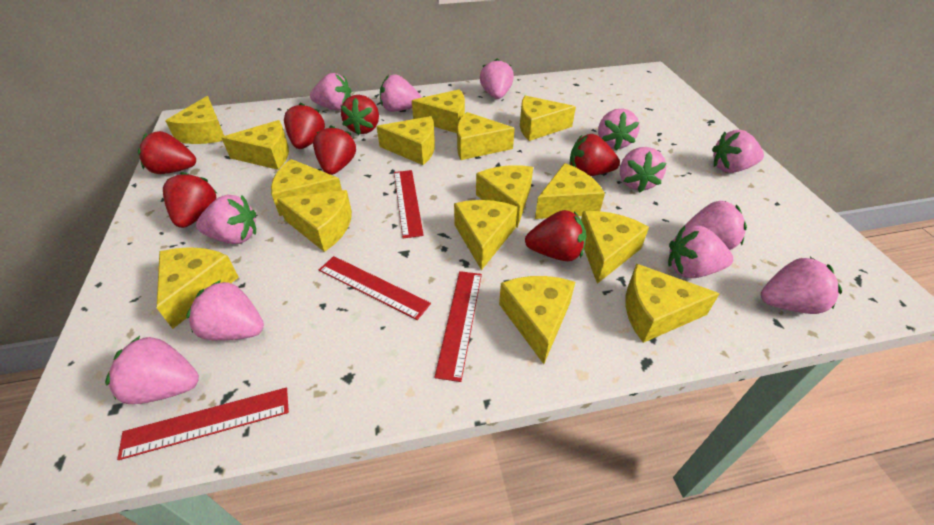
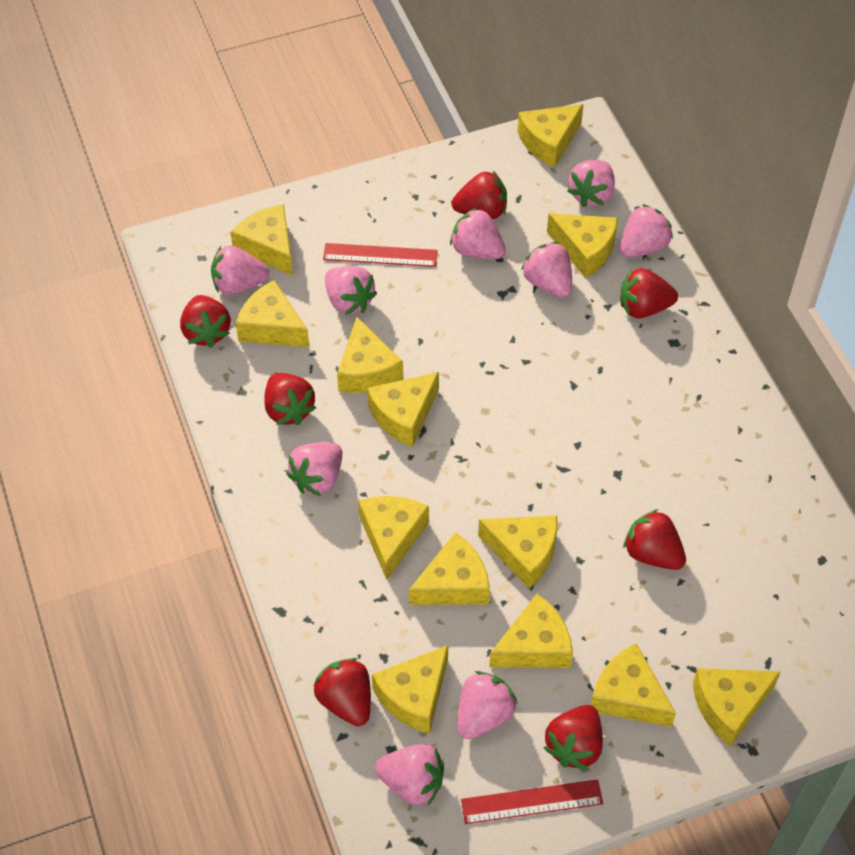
pink strawberry: [105,336,199,404] [186,280,264,341] [196,195,256,244] [310,73,352,111] [380,74,422,112] [480,58,514,99] [598,108,640,150] [620,147,667,192] [668,225,733,278] [685,201,747,250] [712,130,764,173] [761,257,842,314] = 12 -> [211,245,269,295] [286,442,342,496] [325,266,377,315] [375,744,444,805] [450,207,506,259] [457,671,518,739] [521,242,572,298] [568,160,615,207] [620,204,673,258] = 9
red ruler: [117,388,289,460] [319,256,431,320] [394,170,424,238] [434,271,482,382] = 4 -> [323,243,438,267] [461,779,603,824] = 2
yellow cheese: [157,247,239,329] [165,96,224,144] [221,120,289,170] [271,159,342,216] [277,190,352,252] [376,116,435,165] [412,89,465,133] [454,200,518,270] [457,112,515,160] [476,165,533,228] [499,276,575,364] [520,96,576,141] [535,163,605,219] [581,211,649,284] [626,264,720,343] = 15 -> [230,204,293,276] [236,280,309,347] [337,317,403,393] [358,496,429,580] [367,372,439,447] [372,645,448,734] [409,532,490,605] [478,515,557,589] [489,594,573,668] [517,104,583,167] [547,213,618,278] [591,643,676,727] [693,668,781,747] = 13

